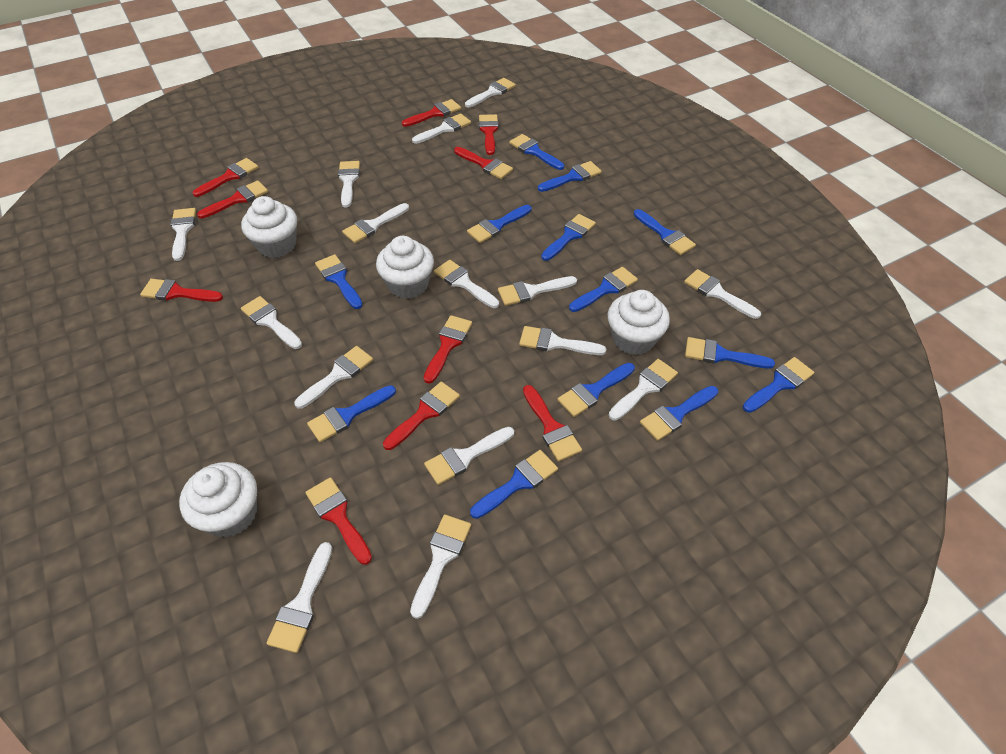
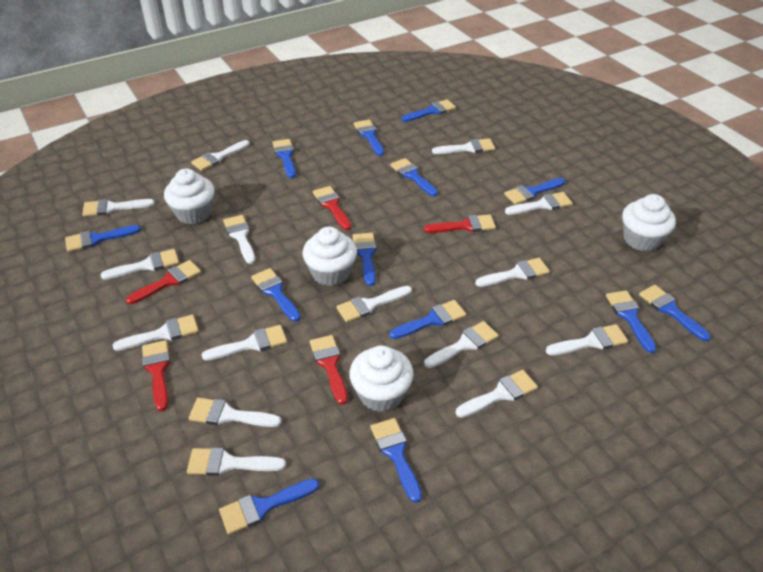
red brush: [140,279,223,302] [193,158,259,197] [197,181,268,219] [305,477,372,565] [383,382,460,450] [402,99,461,127] [424,315,472,384] [454,147,513,179] [479,114,499,155] [523,385,582,461] = 10 -> [126,260,201,304] [142,340,170,411] [310,335,348,405] [313,186,351,230] [424,214,496,233] = 5

